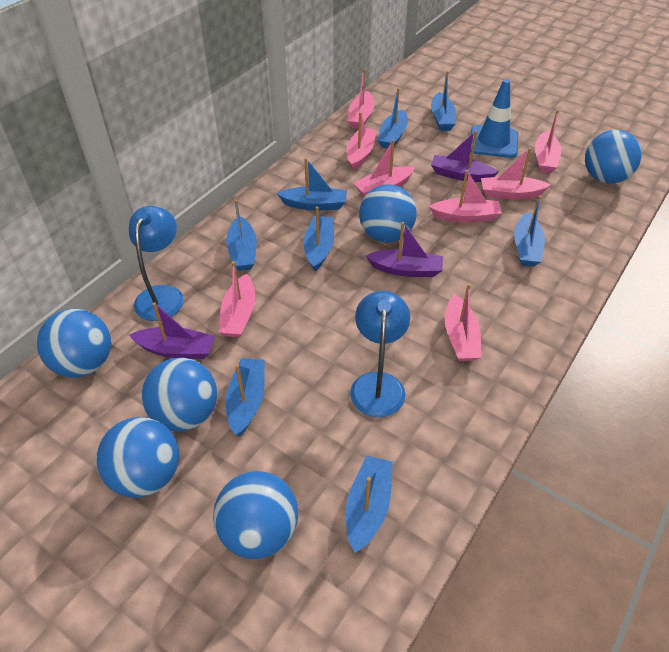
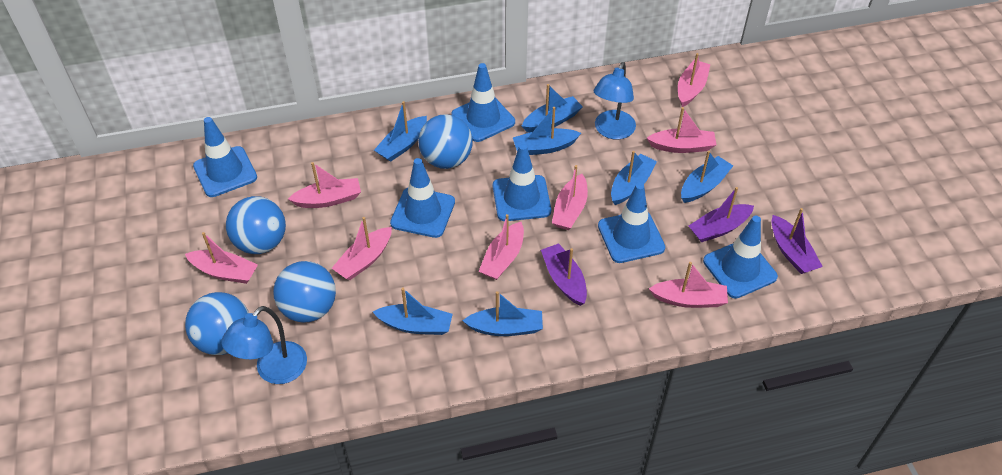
blue ball: [37,309,111,378] [96,417,179,498] [141,358,217,431] [213,471,298,559] [359,184,417,243] [585,130,642,184] = 6 -> [185,292,249,355] [226,196,286,254] [273,261,336,323] [418,114,473,169] = 4
blue boat: [225,358,265,436] [226,199,257,271] [277,158,347,210] [303,207,334,271] [346,456,393,553] [377,88,408,149] [431,71,456,131] [514,195,545,267] = 8 -> [373,288,453,335] [374,101,427,162] [462,291,543,336] [513,107,581,155] [522,84,583,133] [611,151,657,205] [681,151,733,203] = 7
blue traffic cone: [470,79,518,158] = 1 -> [193,117,257,197] [390,158,455,238] [452,63,515,142] [493,144,551,221] [598,183,665,263] [703,216,778,298] = 6

